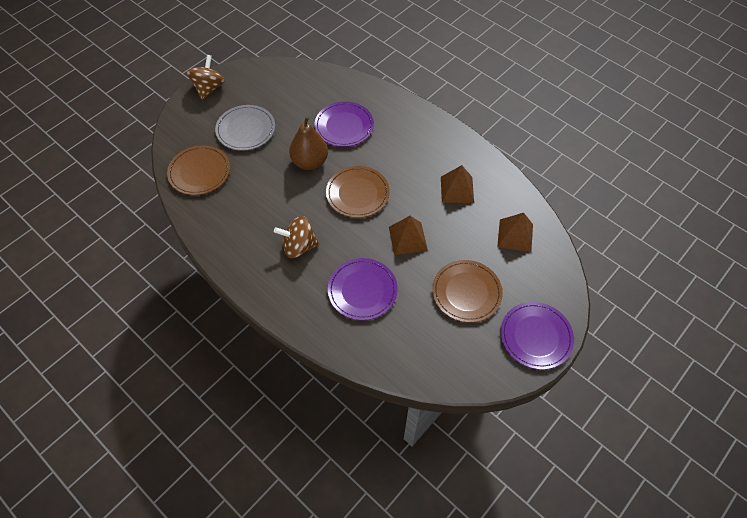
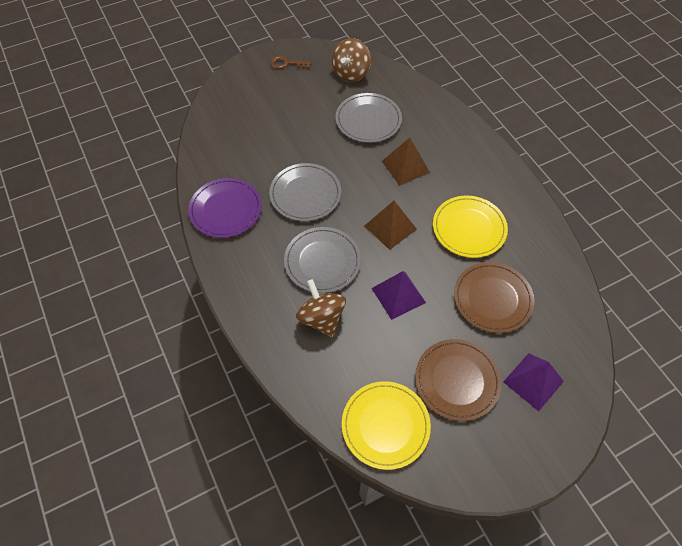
brown key: none = 0 -> [270,56,311,69] = 1
brown pear: [289,116,328,170] = 1 -> none = 0
brown plate: [167,145,230,195] [326,166,390,218] [432,260,503,323] = 3 -> [415,339,502,421] [454,262,535,333] = 2
brown pyramid: [389,216,428,255] [441,165,474,203] [497,213,533,252] = 3 -> [365,201,417,250] [382,138,430,186] = 2
grey plate: [215,105,275,151] = 1 -> [269,163,341,221] [284,227,361,293] [335,93,402,143] = 3
purple plate: [314,101,374,147] [328,258,398,321] [501,302,574,370] = 3 -> [188,178,262,238] = 1
purple pyramid: none = 0 -> [371,271,426,320] [503,353,564,411] = 2
yellow plate: none = 0 -> [342,381,431,470] [433,196,508,258] = 2

